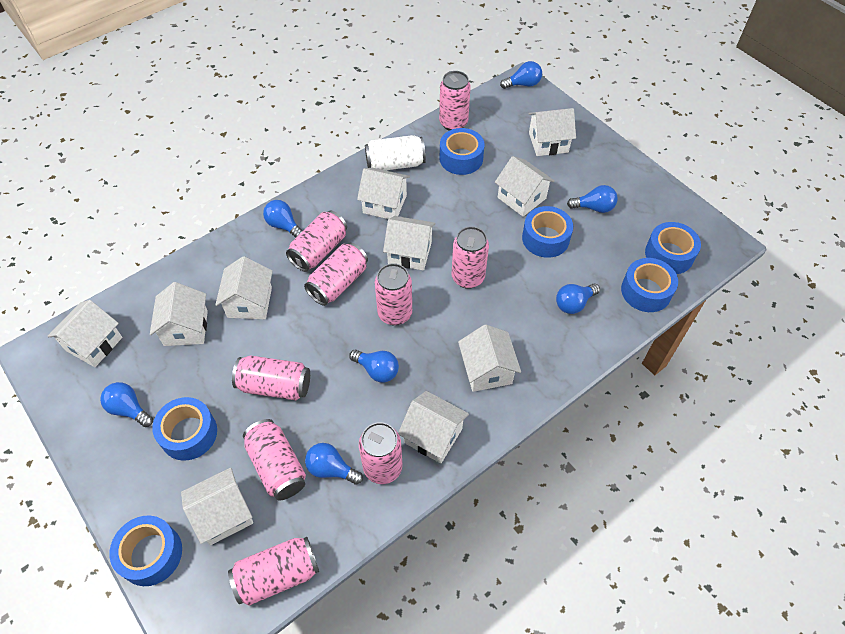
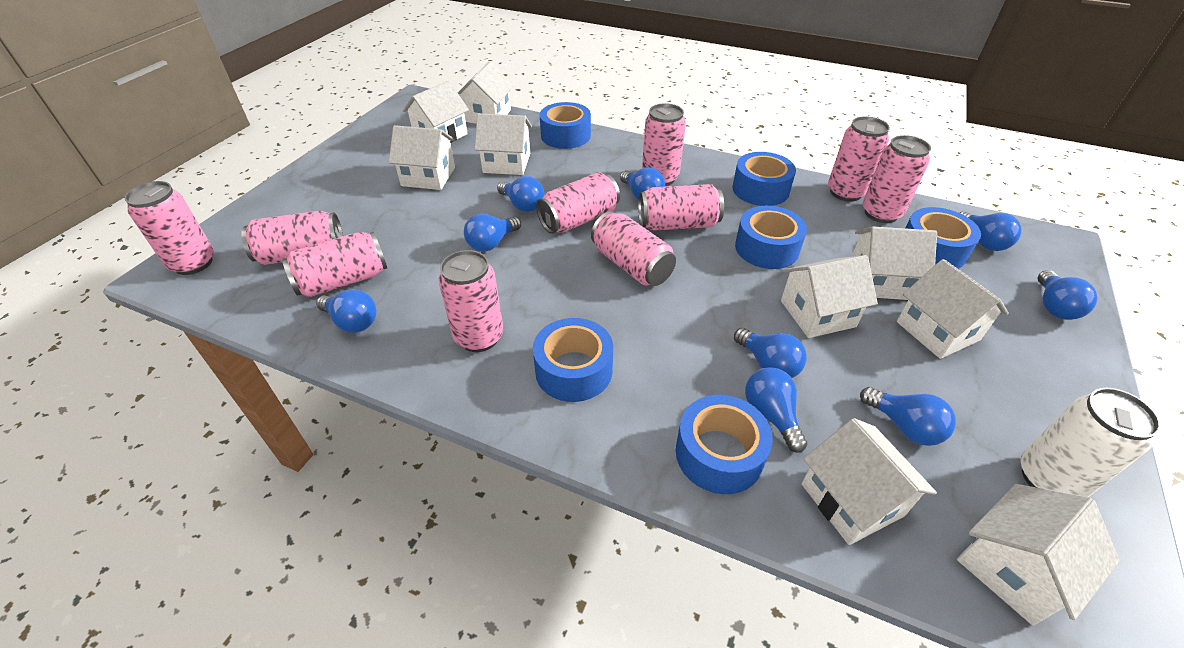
blue light bulb: [100,382,153,427] [263,200,302,238] [305,443,363,485] [349,350,399,383] [500,61,542,89] [556,284,600,314] [567,185,618,213] = 7 -> [316,289,376,333] [464,213,521,252] [497,176,544,212] [620,167,665,200] [734,328,807,378] [745,367,808,453] [860,387,956,446] [960,211,1022,251] [1038,270,1097,320] = 9
pink can: [228,537,319,606] [232,355,310,400] [243,419,306,500] [286,211,347,272] [304,243,368,306] [359,422,403,484] [375,263,412,326] [439,71,471,131] [451,226,489,289] = 9 -> [124,181,214,275] [241,211,343,265] [282,232,387,297] [439,250,503,352] [536,172,620,234] [591,211,676,286] [638,184,724,230] [642,103,686,186] [828,116,890,202] [863,135,931,223] = 10
white house: [48,300,122,367] [150,282,208,346] [181,468,253,545] [215,256,273,319] [357,168,410,219] [383,216,436,271] [398,391,469,463] [458,324,521,392] [495,156,555,217] [528,108,576,156] = 10 -> [389,125,455,190] [403,81,469,143] [458,62,514,123] [475,113,532,175] [781,255,878,338] [802,418,937,545] [852,227,937,300] [897,259,1009,359] [957,484,1120,626] = 9

